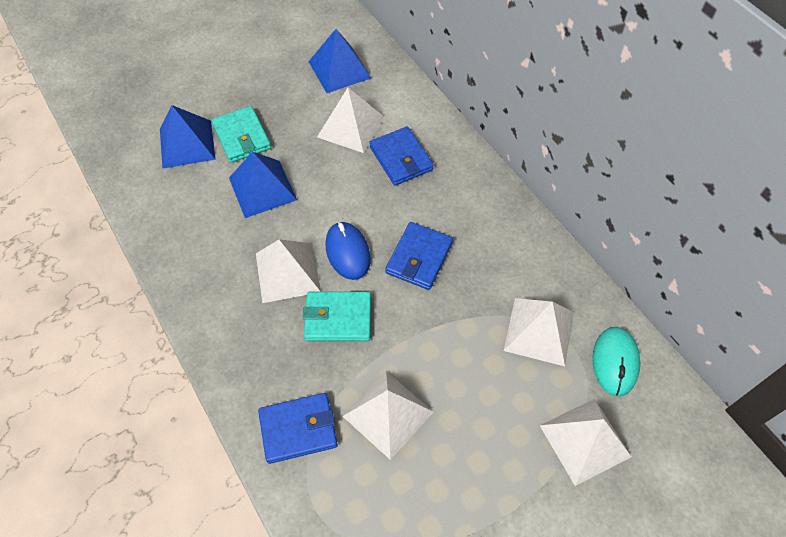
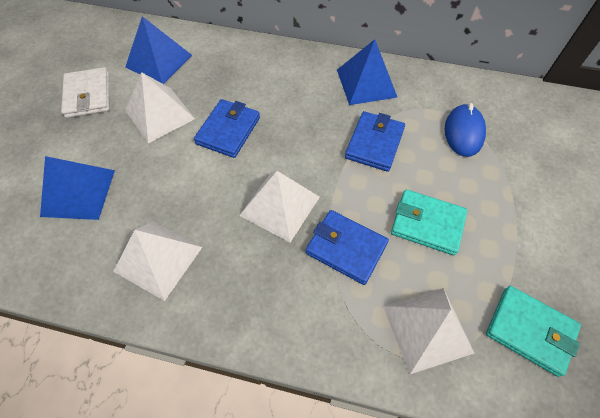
turquoise mouse: [592,327,640,396] = 1 -> none = 0
white pyramid: [256,239,321,303] [317,88,384,153] [343,371,434,460] [504,298,574,366] [539,399,631,486] = 5 -> [113,222,202,301] [125,72,195,143] [239,171,320,243] [383,288,474,374] = 4
white wallet: none = 0 -> [61,67,109,118] = 1

